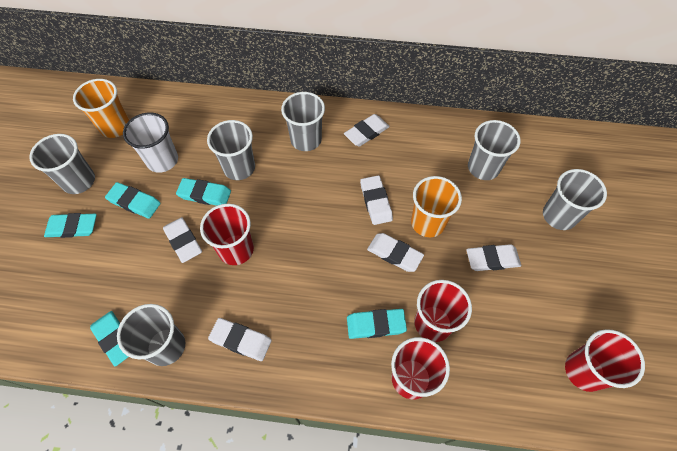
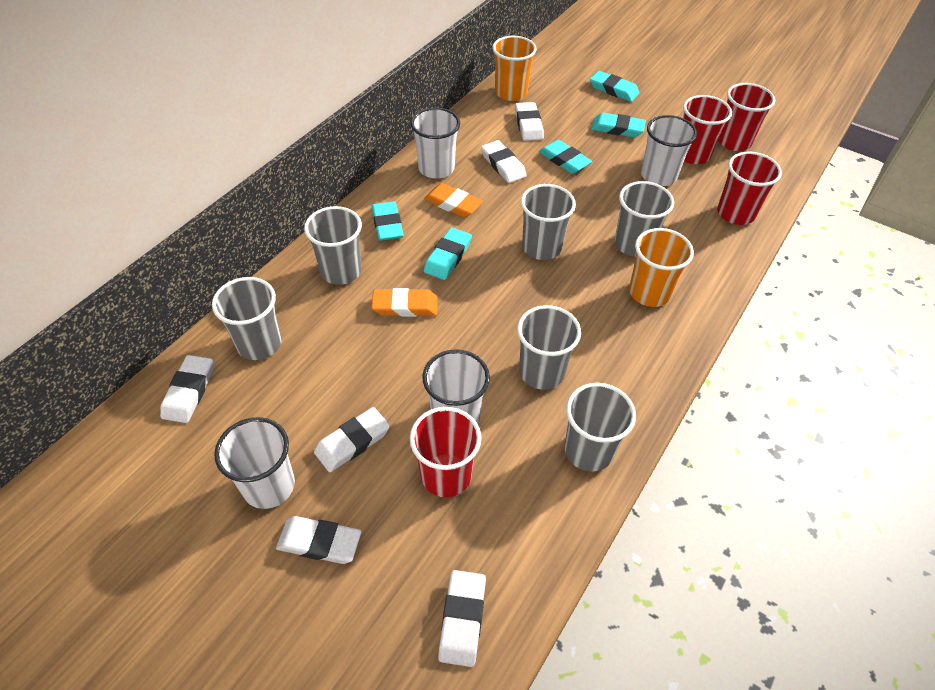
orange eraser: none = 0 -> [372,288,437,317] [424,183,483,218] = 2
white cup: [123,112,178,173] = 1 -> [214,417,295,509] [411,108,460,179] [422,349,490,424] [641,115,697,186] = 4

